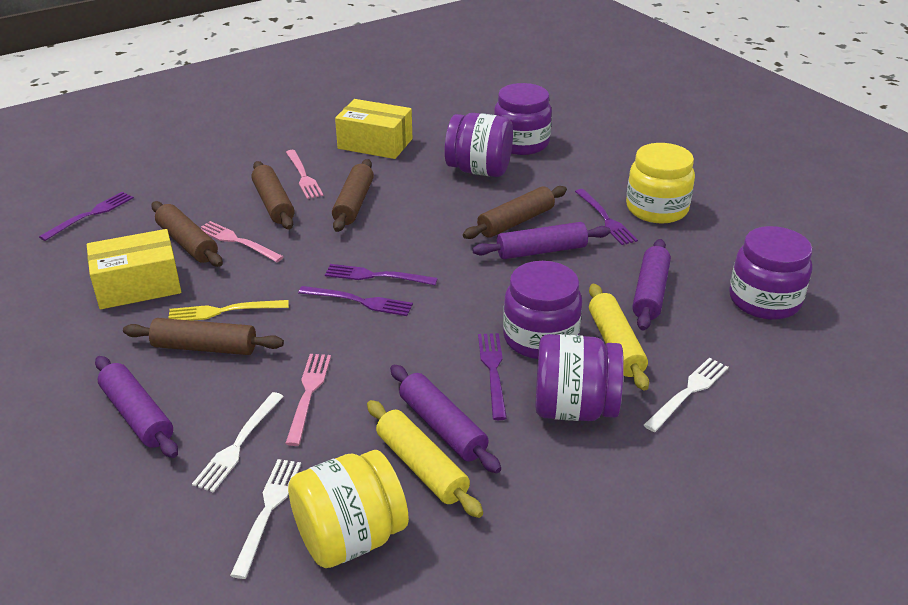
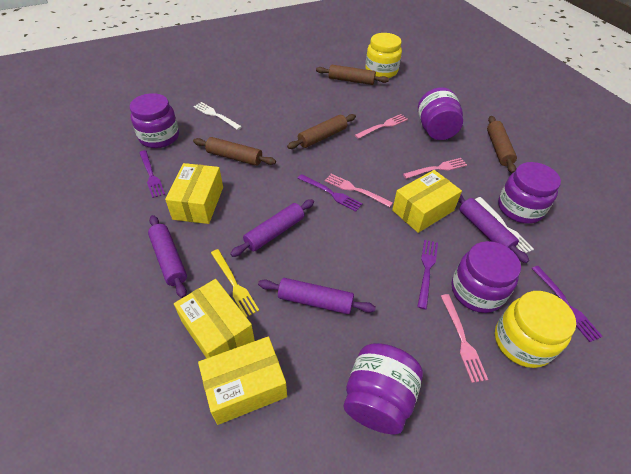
brown rolling pin: [123,318,284,355] [151,201,223,267] [252,161,295,230] [332,159,374,232] [463,186,567,239] = 5 -> [193,137,276,166] [287,114,356,149] [316,65,389,85] [487,116,517,173] = 4
pink fork: [201,221,284,262] [285,354,331,446] [286,150,324,199] = 3 -> [325,174,393,207] [355,114,408,139] [403,158,467,179] [441,294,488,383] = 4
purple fork: [39,192,134,241] [298,286,413,316] [325,264,438,285] [478,333,507,420] [575,189,638,245] = 5 -> [139,150,165,198] [298,174,363,212] [417,240,438,309] [532,266,603,342] = 4
white fork: [192,392,284,492] [230,459,301,579] [644,357,729,432] = 3 -> [194,102,242,130] [475,197,534,253] = 2
yellow box: [87,229,181,309] [335,99,412,159] = 2 -> [165,163,223,224] [174,279,255,359] [198,337,287,425] [392,170,462,233] = 4
yellow rolling pin: [367,400,483,518] [589,284,649,391] = 2 -> none = 0

